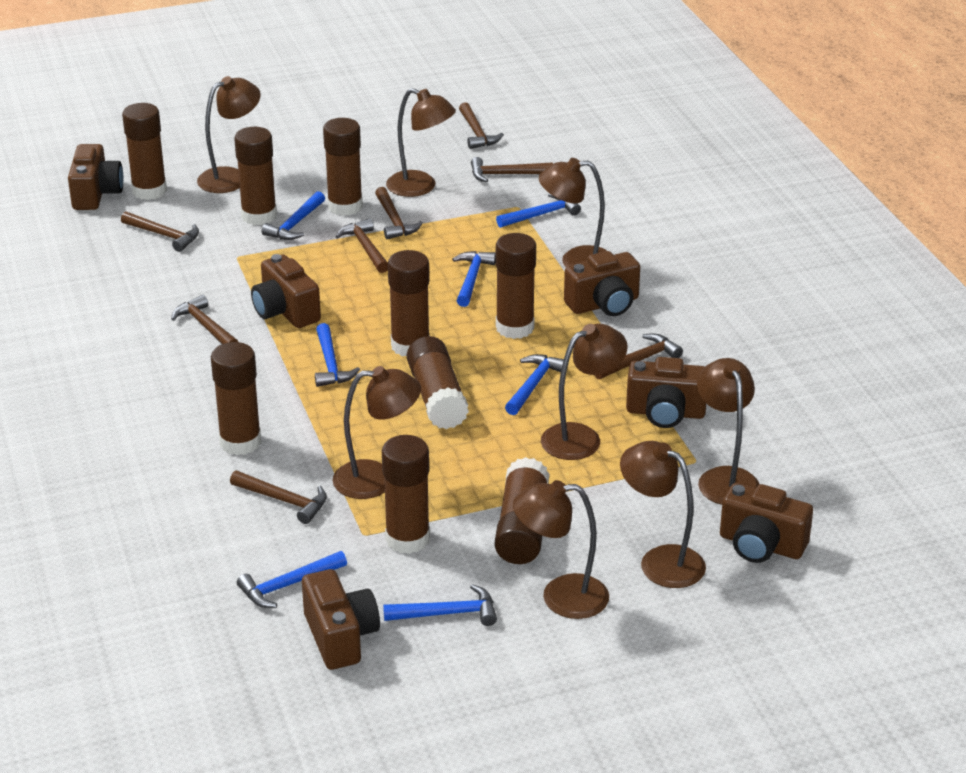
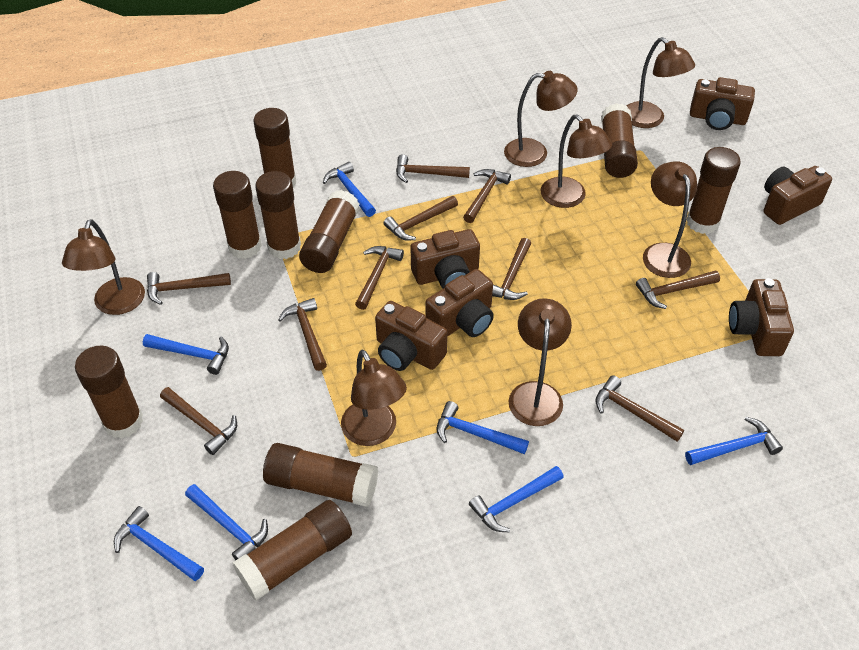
brown hammer: [121,211,199,252] [171,295,238,344] [230,471,327,524] [336,219,388,273] [375,187,423,239] [459,102,504,149] [471,157,553,182] [595,334,683,379] = 8 -> [147,272,231,305] [160,387,237,455] [278,298,327,371] [355,246,404,310] [383,196,458,240] [396,154,470,183] [463,169,511,223] [492,238,531,300] [595,375,684,442] [636,271,720,309] = 10
brown lamp: [197,76,261,193] [332,366,421,499] [386,88,456,197] [513,480,609,619] [539,158,607,267] [541,323,628,460] [620,441,706,588] [697,358,759,505] = 8 -> [62,219,145,315] [341,350,407,446] [504,71,578,167] [509,298,572,426] [540,114,612,208] [627,37,695,128] [643,161,697,278] = 7

